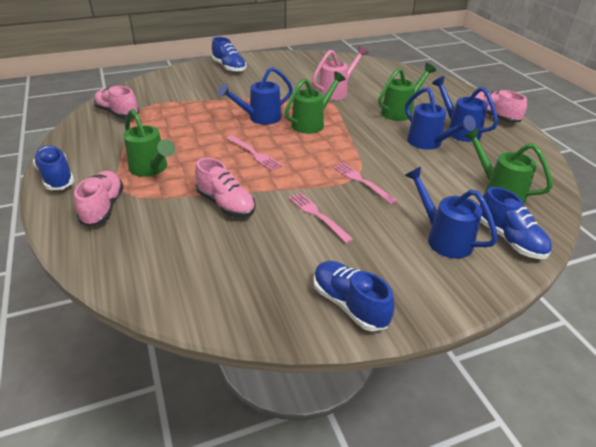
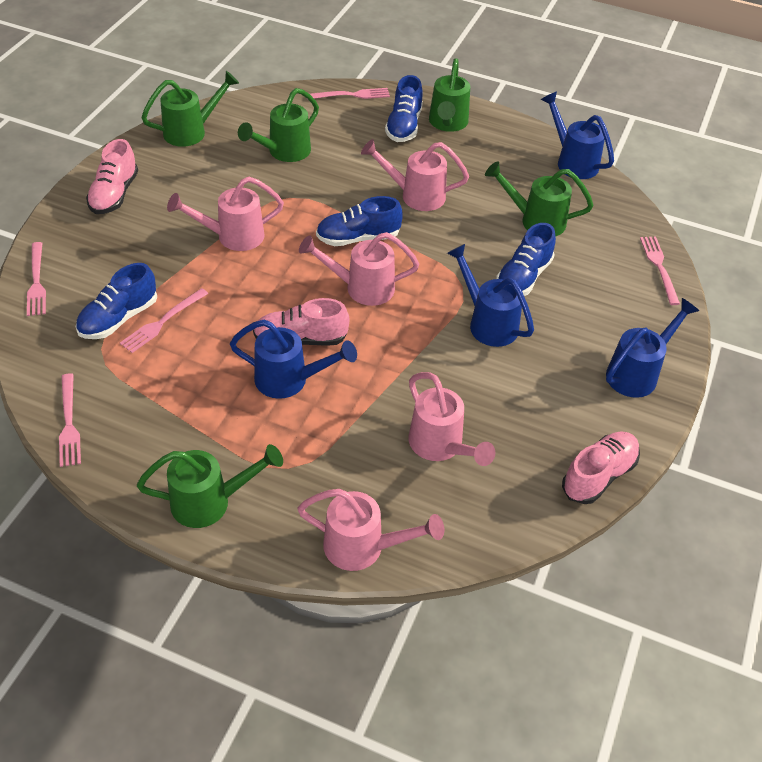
green watering can: [123,109,175,177] [284,71,346,134] [378,63,436,121] [463,128,553,204] = 4 -> [137,444,283,528] [141,71,239,147] [238,88,319,162] [429,58,470,132] [485,161,593,236] = 5
pink fork: [226,135,282,171] [288,192,354,243] [333,162,397,205] = 3 -> [27,242,46,316] [59,374,81,467] [120,288,208,353] [307,88,390,100] [640,237,680,305] = 5
pink shoe: [74,171,124,227] [94,86,139,119] [195,158,256,217] [469,90,527,123] = 4 -> [86,139,138,214] [253,298,350,346] [562,432,640,504] = 3
pink watering can: [312,46,368,100] = 1 -> [167,177,284,251] [297,489,444,571] [299,232,419,306] [361,139,469,211] [409,372,495,466] = 5

